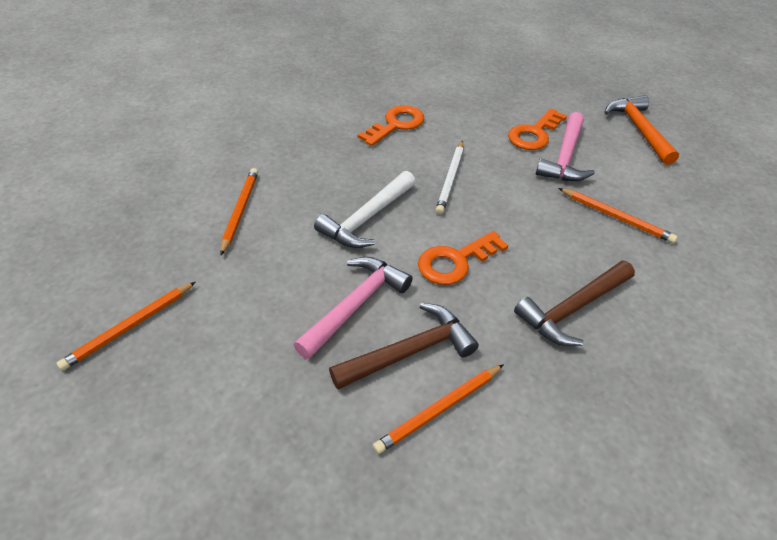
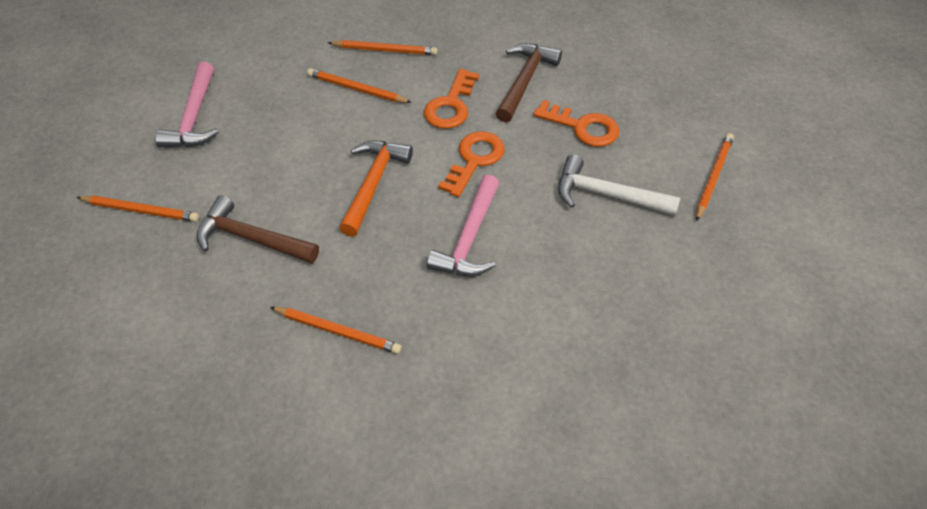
orange pencil: [56,282,195,371] [220,168,258,255] [373,364,504,454] [559,188,678,243] = 4 -> [76,196,199,222] [270,307,402,354] [307,68,412,103] [328,40,438,55] [696,133,734,221] = 5
white pencil: [436,141,463,214] = 1 -> none = 0

